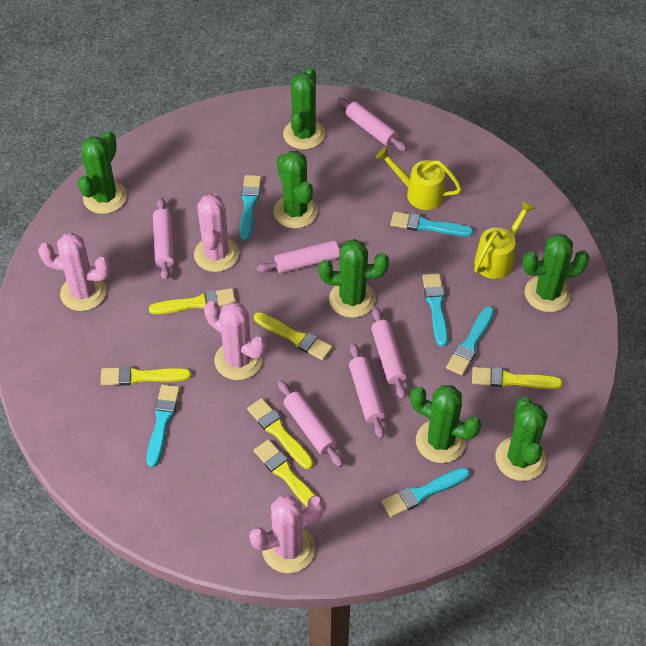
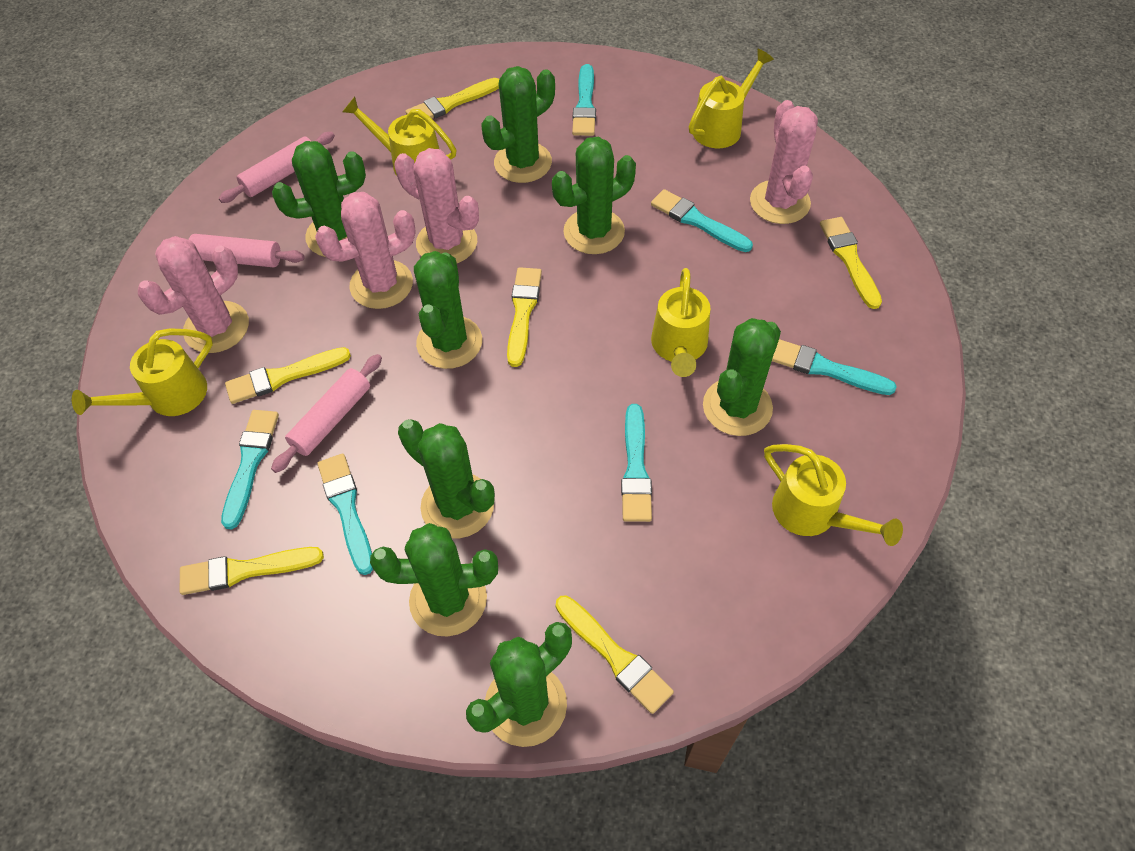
green cactus: [78,131,127,214] [274,151,318,228] [283,67,325,150] [318,239,389,318] [410,385,482,463] [495,397,548,481] [522,234,590,312] = 7 -> [272,141,366,257] [370,523,498,637] [398,419,495,538] [414,251,482,369] [466,622,572,747] [481,66,555,183] [552,137,636,254] [703,318,781,436] = 8
pink rolling pin: [153,198,174,280] [256,240,343,273] [278,380,343,467] [337,97,407,151] [349,343,385,439] [371,307,407,399] = 6 -> [188,234,305,268] [219,132,335,203] [271,354,382,473] = 3
yellow watering can: [376,147,462,210] [474,201,535,279] = 2 -> [72,328,213,416] [342,97,457,176] [651,268,711,377] [689,48,774,148] [764,444,903,546] = 5

